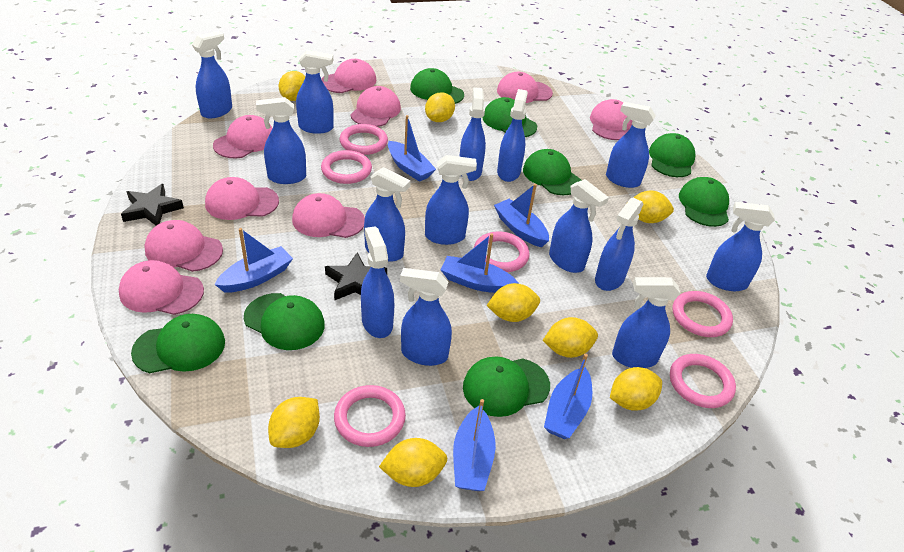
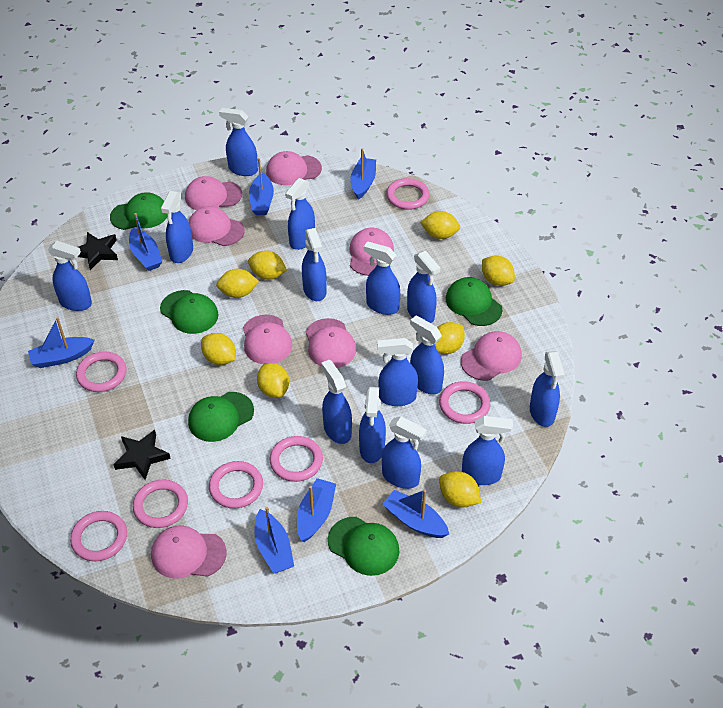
blue boat: [215,228,293,293] [388,115,436,182] [440,233,518,293] [453,399,496,491] [494,184,549,247] [544,354,592,439] = 6 -> [28,317,94,368] [129,213,162,271] [249,158,274,215] [254,507,294,574] [297,478,336,542] [350,148,376,200] [383,489,449,538] = 7
green cap: [131,314,225,373] [244,293,325,350] [410,68,464,104] [463,357,550,417] [482,97,537,137] [523,149,582,195] [649,133,696,177] [679,177,729,227] = 8 -> [110,192,167,230] [160,290,219,334] [188,392,254,442] [328,517,399,576] [446,277,503,326] = 5
pink cap: [119,260,204,315] [145,220,223,272] [205,177,279,220] [213,115,272,158] [292,193,365,238] [321,59,376,93] [350,86,401,127] [497,72,553,103] [590,99,633,140] = 9 -> [151,525,227,579] [185,176,242,210] [188,206,245,246] [243,315,292,364] [266,151,322,185] [306,318,357,368] [350,228,394,276] [461,331,522,381] = 8
pink ring: [321,150,372,184] [334,385,406,447] [339,124,388,155] [474,232,530,272] [670,354,736,408] [673,291,733,337] = 6 -> [70,511,127,561] [76,351,127,392] [133,480,188,528] [209,461,263,509] [270,436,323,482] [386,178,430,210] [439,381,490,424] = 7

